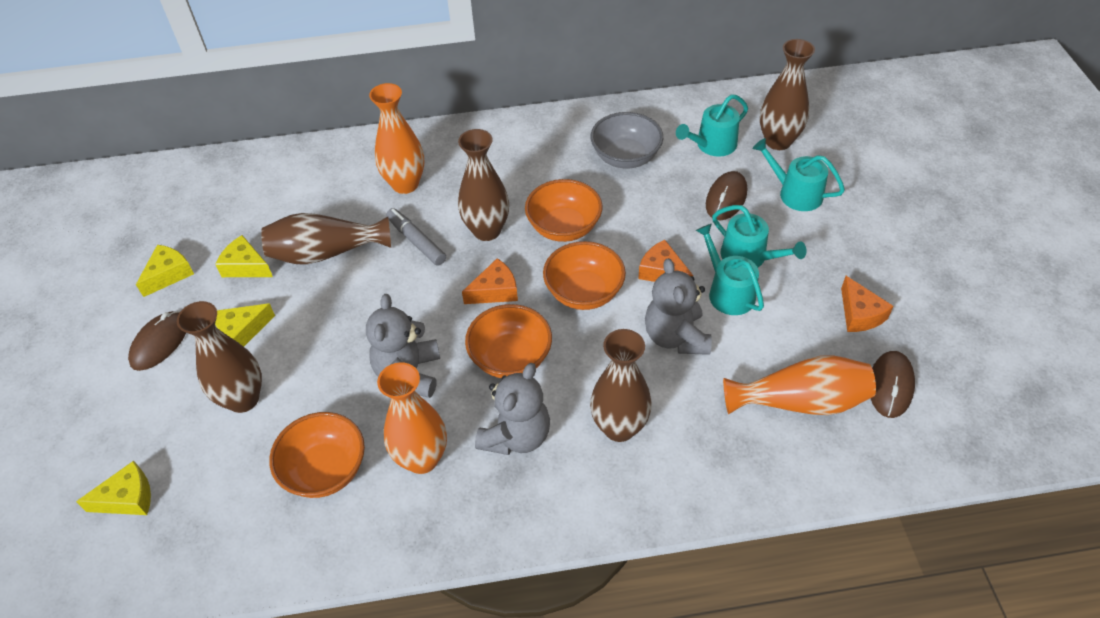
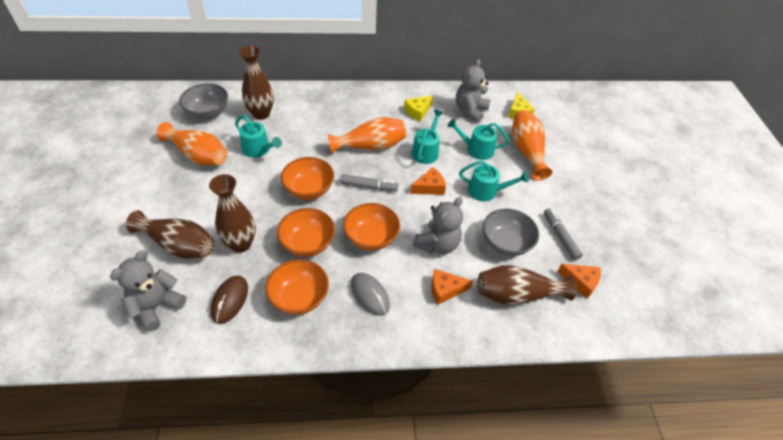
brown mouse: [128,311,186,371] [706,171,747,221] [871,351,915,418] = 3 -> [211,276,248,324] = 1
brown vase: [177,301,262,413] [261,213,391,264] [458,129,509,241] [590,329,652,442] [760,39,815,150] = 5 -> [126,210,214,259] [209,174,256,253] [239,45,274,120] [477,265,577,305] = 4
grey bowl: [591,112,663,168] = 1 -> [179,84,228,119] [483,209,539,256] = 2
grey marker: [386,208,446,266] = 1 -> [340,174,398,191] [544,208,583,260] = 2
grey mouse: none = 0 -> [351,273,390,316] = 1
yellow cheese: [76,461,151,515] [136,245,194,297] [215,235,273,277] [215,303,275,347] = 4 -> [404,96,433,121] [508,92,535,119] = 2

